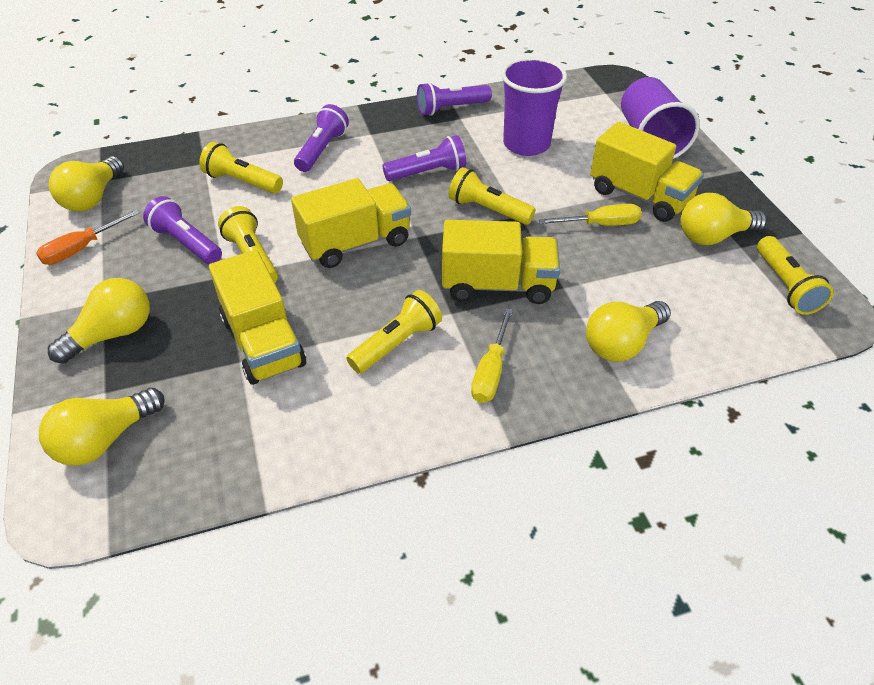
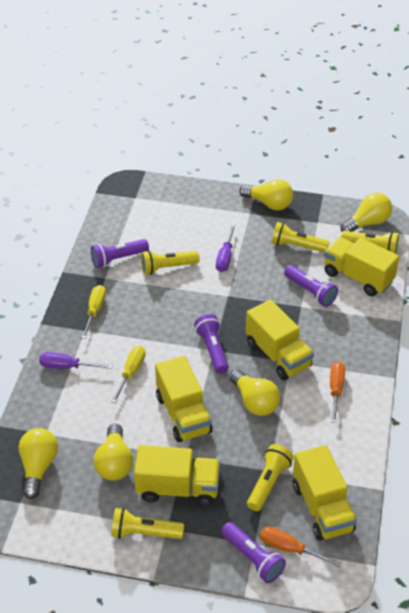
orange screwdriver: [36,210,140,265] = 1 -> [260,527,342,567] [330,361,345,423] = 2
purple cup: [501,57,567,156] [621,77,700,159] = 2 -> none = 0
purple screwdriver: none = 0 -> [39,352,113,369] [216,224,236,272] = 2
yellow truck: [209,250,306,385] [291,178,411,268] [442,220,560,304] [590,122,704,222] = 4 -> [134,445,220,506] [155,356,212,442] [246,300,314,380] [293,445,357,541] [324,237,399,296] = 5

